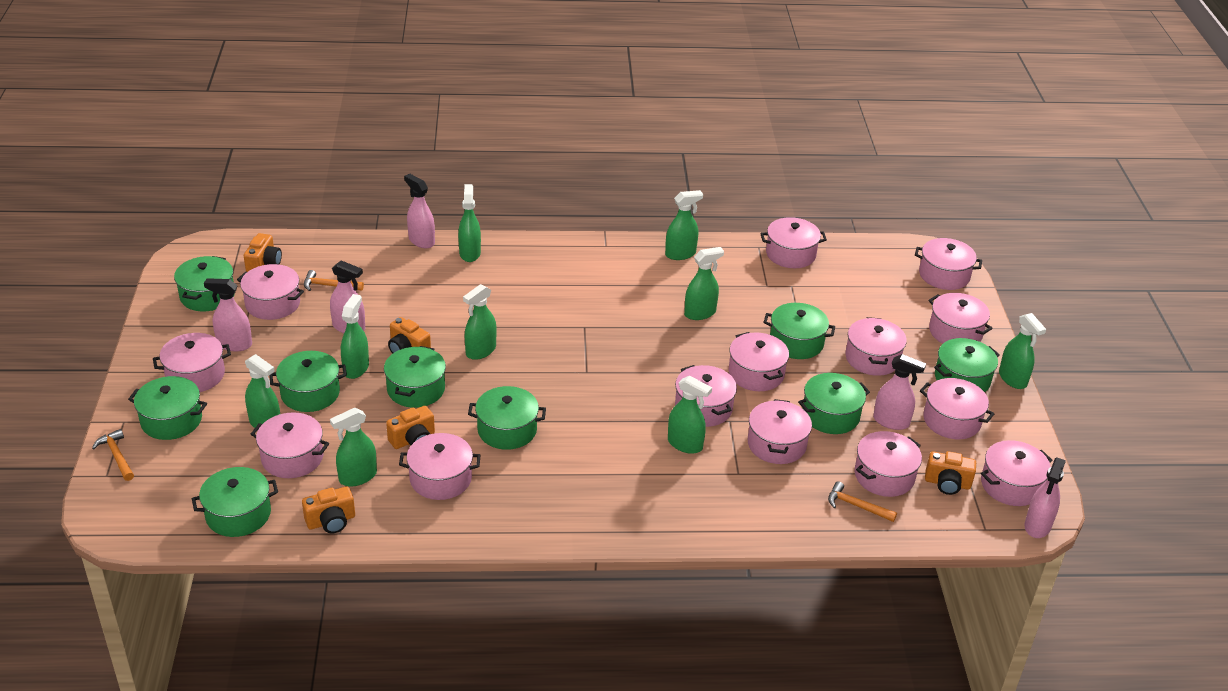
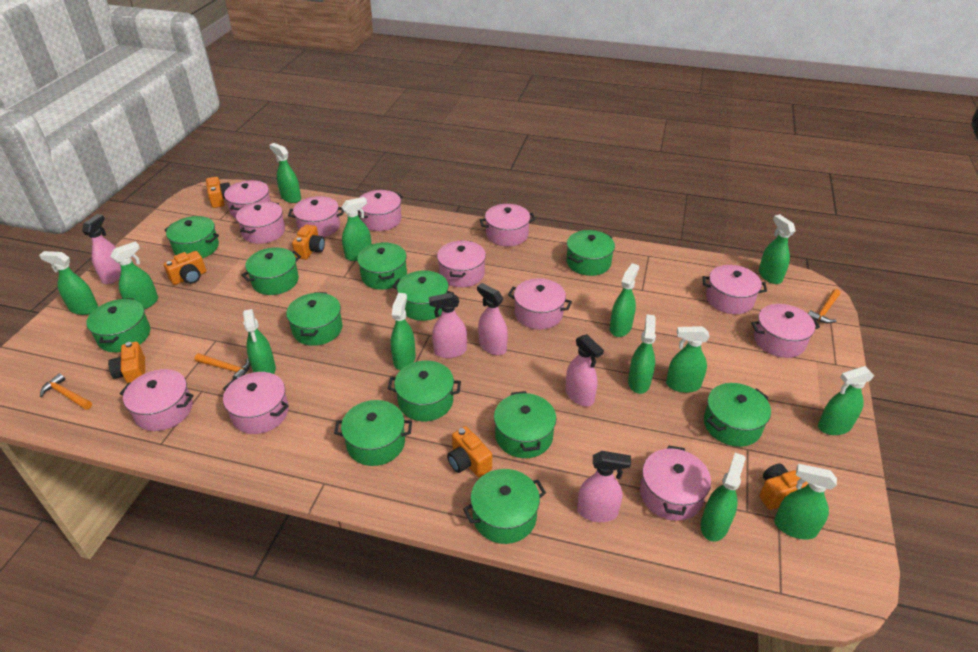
green pot: [128,376,207,440] [174,256,235,311] [192,467,278,537] [269,351,347,412] [384,346,446,408] [468,386,546,450] [764,303,835,359] [798,373,870,434] [934,338,1000,392] = 9 -> [86,298,150,352] [165,216,219,258] [241,247,301,295] [286,292,343,346] [334,400,412,466] [357,242,407,290] [388,361,461,421] [392,270,454,321] [463,469,546,544] [494,391,556,458] [567,230,615,276] [704,383,771,447] = 12
green spray bottle: [245,354,280,428] [330,408,377,486] [341,294,369,379] [458,184,481,262] [463,284,496,360] [665,190,703,260] [668,376,712,454] [684,247,724,320] [999,313,1046,389] = 9 -> [39,251,98,315] [110,242,158,310] [243,309,276,374] [269,143,301,203] [341,197,372,261] [391,293,416,370] [610,263,639,337] [628,314,656,394] [666,326,710,393] [701,453,746,542] [759,214,796,284] [774,464,837,539] [818,366,875,435] = 13
orange camera: [244,233,282,272] [302,487,355,533] [386,406,435,449] [388,317,431,354] [925,451,976,495] = 5 -> [108,342,145,384] [164,251,206,285] [206,177,230,208] [292,224,325,260] [447,426,492,477] [759,464,808,510] = 6
pink pot: [153,333,231,392] [237,264,304,320] [251,412,329,478] [399,433,481,500] [675,365,737,427] [729,332,789,391] [748,399,812,464] [760,217,827,268] [845,317,907,376] [854,431,922,497] [915,238,982,290] [920,378,994,439] [929,293,993,344] [981,440,1052,506] = 14 -> [120,369,194,431] [223,372,289,434] [224,180,271,218] [236,201,285,244] [288,196,344,237] [358,190,403,231] [437,240,486,287] [480,204,536,246] [508,278,572,330] [640,445,711,521] [703,265,767,314] [751,304,820,358] = 12

